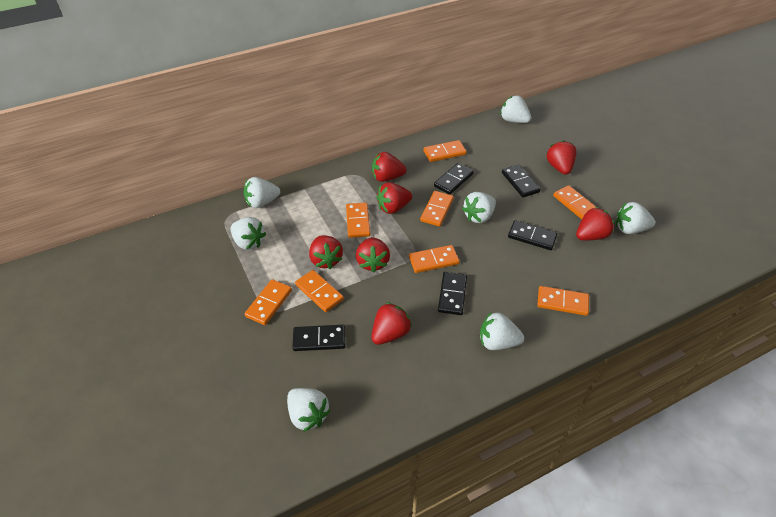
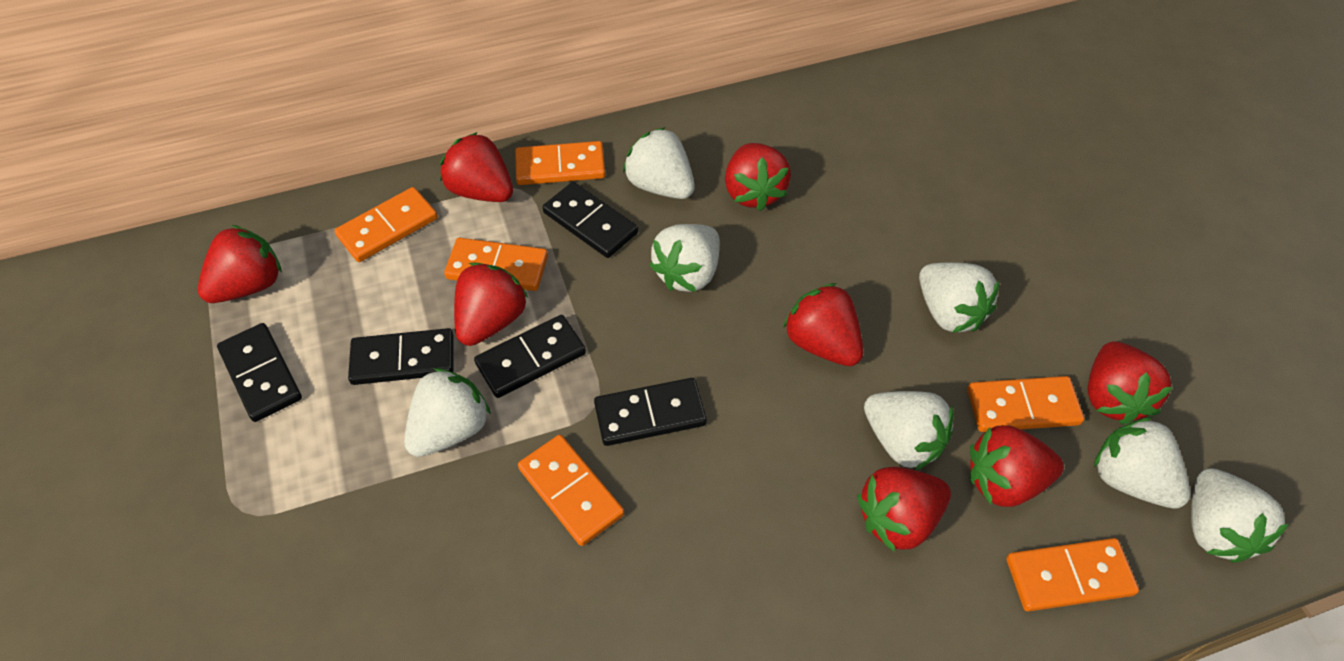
orange domino: [244,279,292,325] [295,270,344,312] [346,203,371,238] [409,245,460,273] [420,191,454,226] [424,140,467,162] [537,286,589,316] [553,185,596,219] = 8 -> [335,187,438,262] [444,238,548,291] [515,141,606,185] [518,435,625,546] [967,376,1084,432] [1006,538,1139,611] = 6
red strawberry: [309,235,343,269] [356,237,390,273] [372,152,407,182] [372,302,412,345] [377,182,412,214] [546,140,577,175] [576,207,614,240] = 7 -> [198,225,282,303] [440,132,513,202] [454,263,528,346] [725,143,791,211] [783,283,863,366] [857,467,951,552] [970,425,1064,507] [1088,341,1173,425] = 8

